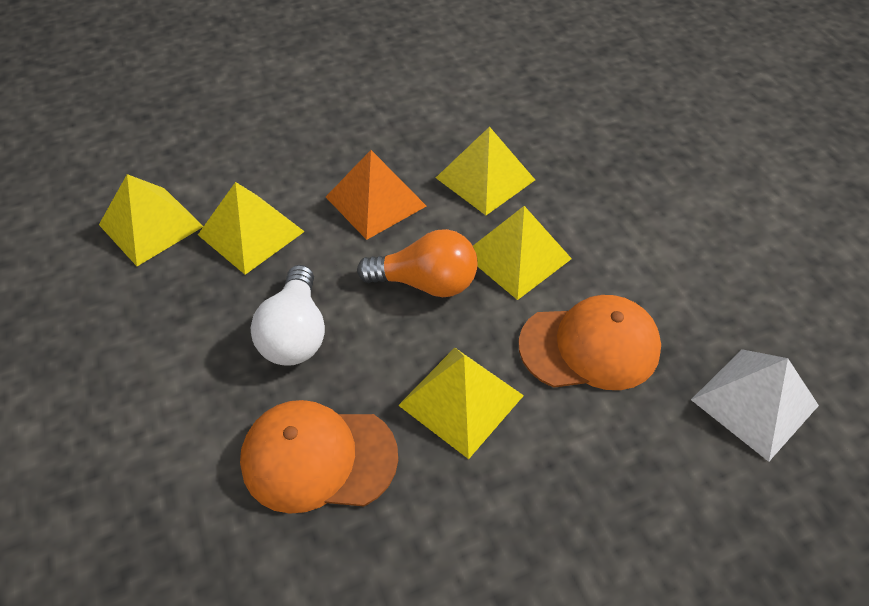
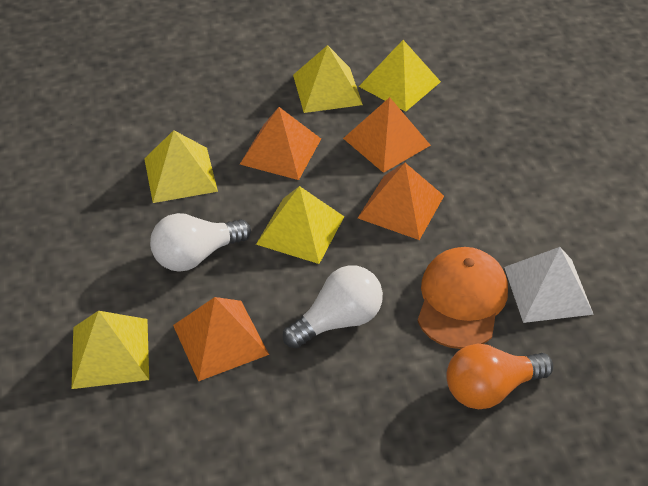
orange cap: [240,400,398,514] [519,295,661,390] = 2 -> [417,247,508,349] = 1
orange pyramid: [326,150,426,240] = 1 -> [173,297,269,381] [240,107,321,180] [343,97,431,173] [358,163,444,240] = 4
white light bulb: [251,265,325,366] = 1 -> [150,213,251,272] [283,265,383,349] = 2

